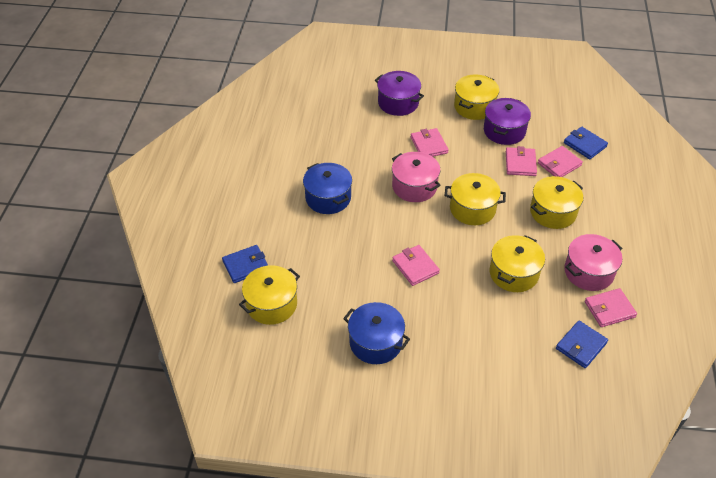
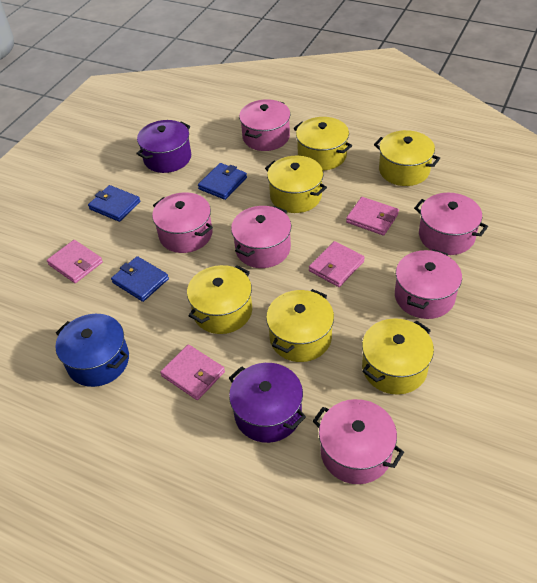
blue pot: [303,163,352,214] [343,302,410,364] = 2 -> [55,314,129,387] = 1
pink pot: [392,152,441,202] [564,234,623,291] = 2 -> [152,192,213,253] [231,206,291,268] [239,99,290,151] [313,399,404,484] [395,249,462,319] [414,193,488,255] = 6
pink wallet: [392,245,440,286] [411,128,449,157] [506,146,537,176] [538,146,583,177] [585,288,637,327] = 5 -> [47,240,103,283] [160,344,225,400] [309,241,365,287] [346,197,399,236] = 4
yellow pot: [239,265,300,325] [444,173,506,225] [454,74,499,120] [489,235,545,292] [530,176,583,229] = 5 -> [187,265,252,334] [265,156,327,213] [266,289,334,362] [294,117,352,170] [362,318,434,395] [374,130,440,186] = 6

